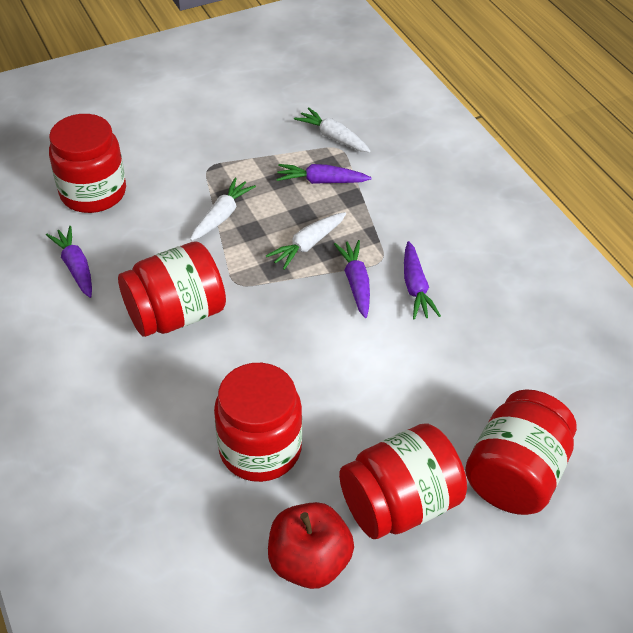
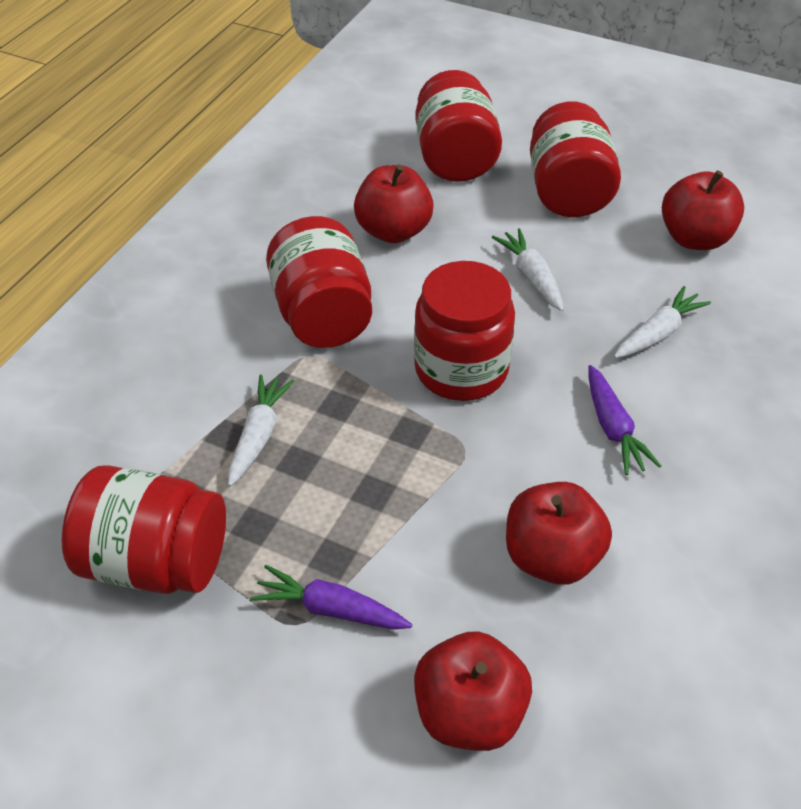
purple carrot: [46,226,92,298] [276,164,372,184] [334,240,370,318] [404,241,441,320] = 4 -> [250,565,413,630] [588,365,661,475] = 2
red apple: [268,502,354,589] = 1 -> [354,165,434,243] [414,631,532,751] [506,482,612,585] [662,170,744,250] = 4

